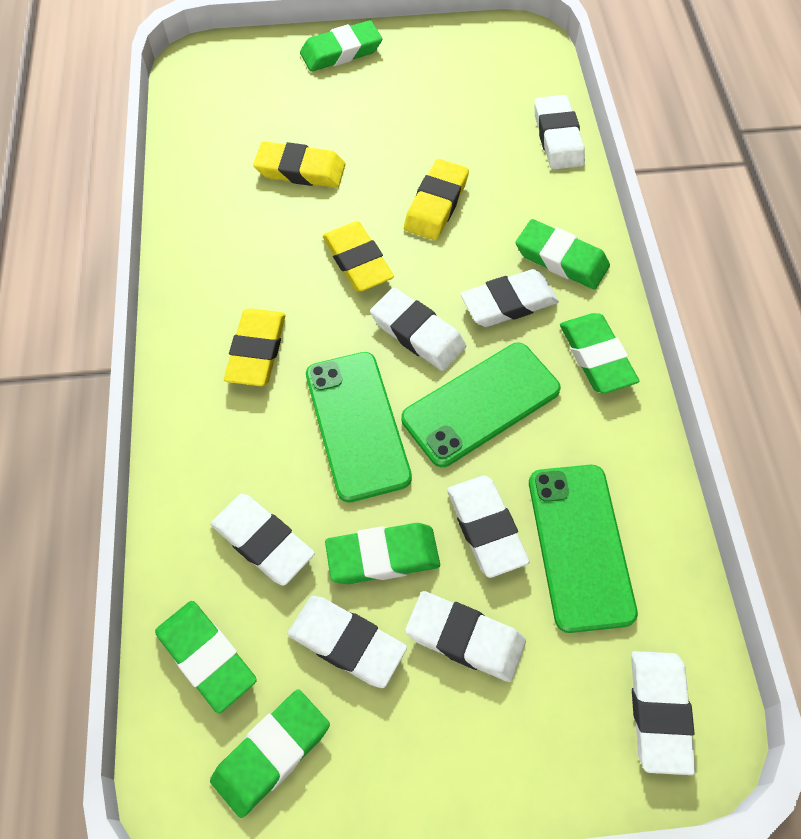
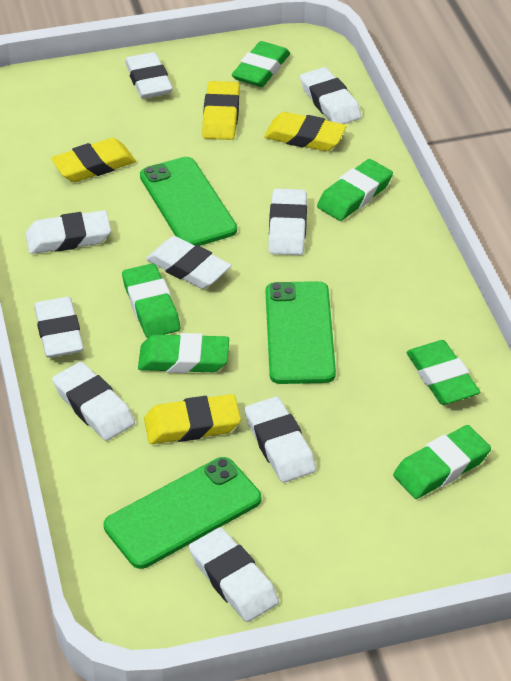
white eraser: [211,494,315,586] [288,596,407,688] [370,288,466,371] [405,591,526,682] [447,475,529,578] [461,269,559,327] [534,95,585,170] [631,651,696,775] = 8 -> [25,210,111,254] [34,297,84,358] [52,362,135,441] [125,52,173,99] [146,236,231,289] [189,527,279,622] [245,397,316,483] [268,188,307,255] [300,67,362,124] = 9

